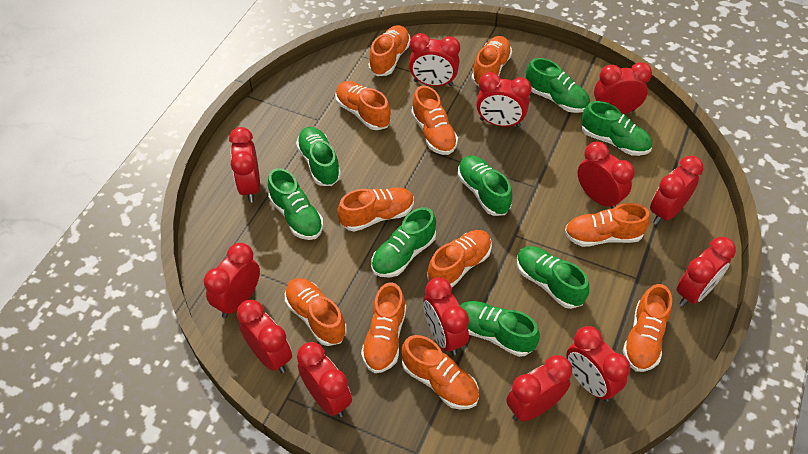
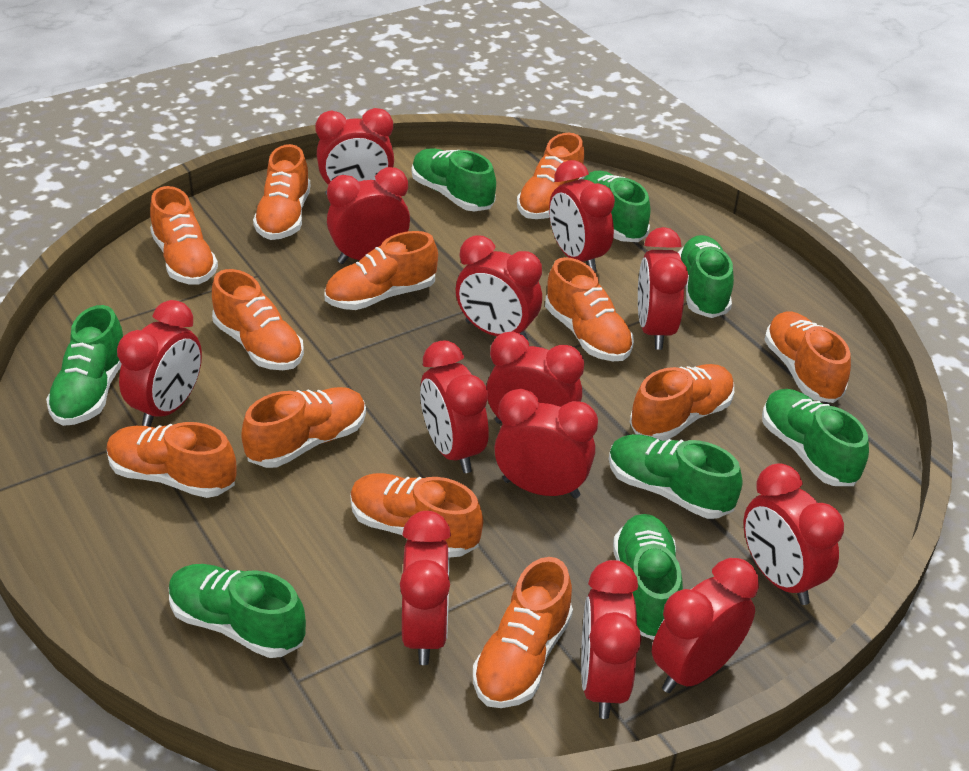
orange shoe: [285,278,347,346] [335,81,391,130] [337,188,414,232] [361,282,406,373] [368,25,410,76] [402,335,479,410] [411,86,458,155] [427,230,492,287] [471,36,512,86] [564,203,650,247] [623,284,672,372] = 11 -> [106,422,237,498] [150,186,218,285] [212,269,304,370] [241,387,366,468] [253,144,311,240] [325,231,438,310] [350,473,483,557] [473,557,573,708] [517,133,585,219] [545,257,634,361] [630,364,734,441] [764,311,851,403] = 12

